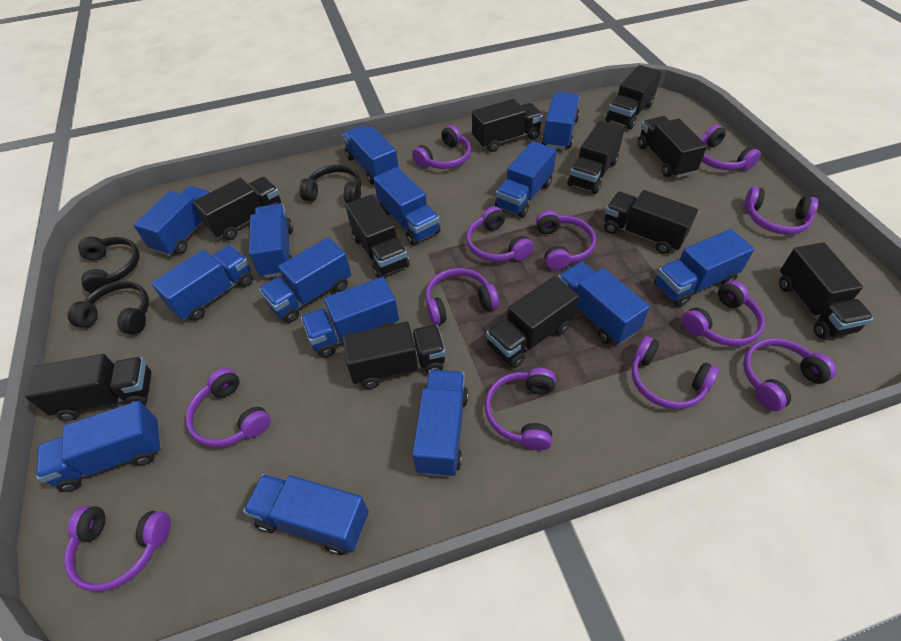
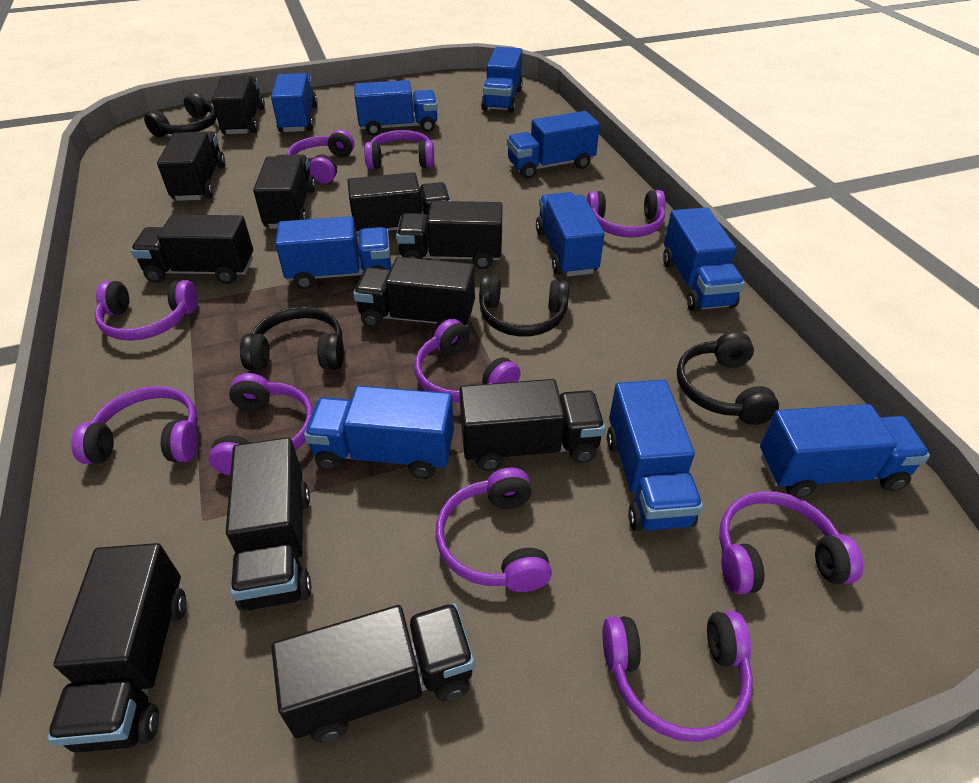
black headphones: [68,281,149,335] [78,236,140,293] [300,165,361,203] = 3 -> [144,92,217,137] [240,307,344,370] [479,274,570,336] [677,331,779,425] = 4
blue truck: [36,401,162,492] [134,186,210,256] [151,245,253,321] [243,474,369,555] [249,204,293,278] [259,237,351,323] [301,277,399,357] [342,126,399,185] [373,167,441,245] [412,370,468,477] [495,141,557,217] [542,92,580,150] [558,262,650,345] [654,229,754,307] = 14 -> [271,73,318,132] [275,216,391,289] [304,386,454,479] [354,80,438,136] [481,47,523,113] [507,111,600,179] [536,192,604,277] [607,380,703,531] [663,207,745,312] [760,404,930,498] = 10
purple headphones: [64,506,171,592] [185,368,271,447] [412,125,471,169] [425,268,499,325] [466,206,534,262] [485,368,556,450] [536,210,596,270] [632,336,719,409] [682,280,765,346] [700,125,761,170] [743,338,837,411] [744,187,818,235] = 12 -> [71,386,198,464] [95,280,198,341] [209,373,314,475] [287,130,354,184] [364,130,434,169] [414,318,520,403] [436,468,552,592] [586,190,665,237] [602,611,753,742] [719,491,863,595] = 10

